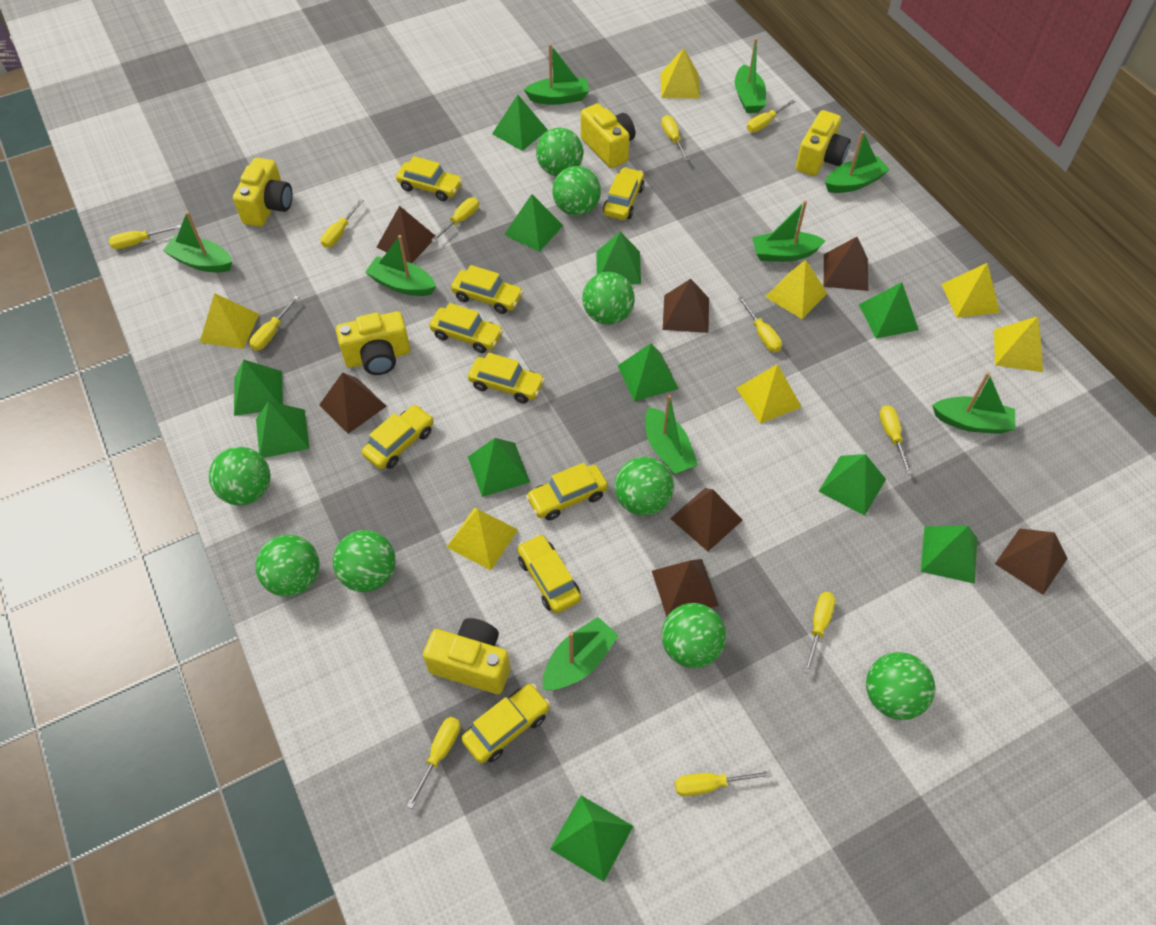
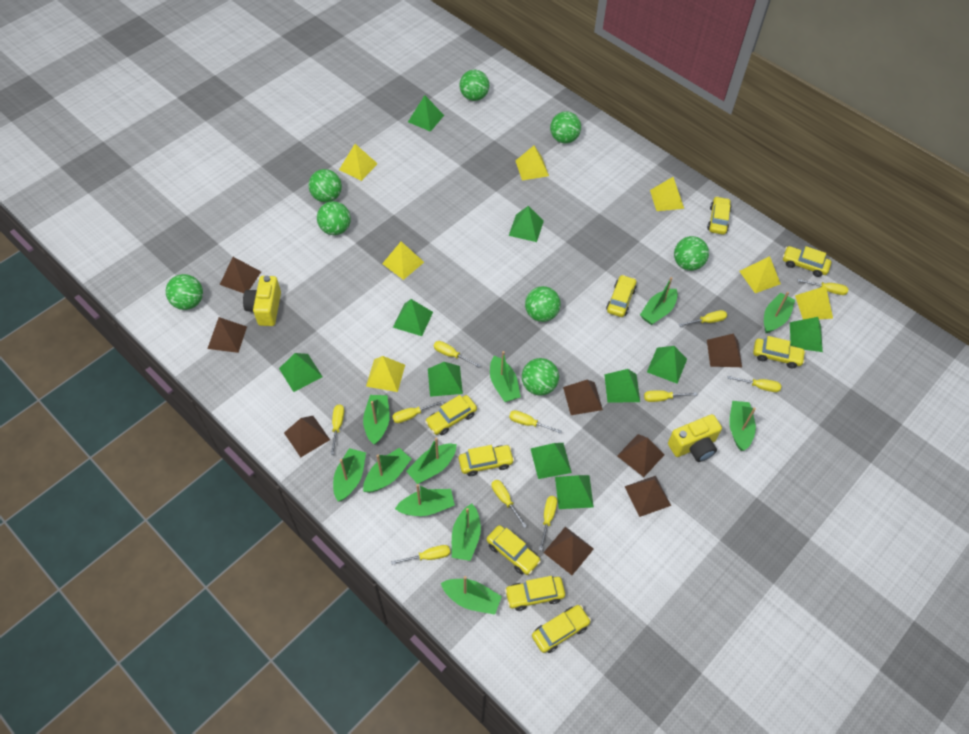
brown pyramid: [319,372,387,434] [376,206,435,263] [652,559,719,617] [663,279,709,333] [670,488,743,551] [824,237,869,291] [995,529,1068,595] = 7 -> [207,317,247,353] [220,257,261,293] [284,416,330,457] [543,527,594,575] [563,380,603,415] [617,434,664,477] [624,476,671,517] [707,333,742,367] = 8
green ball: [209,447,271,506] [255,535,320,597] [333,530,396,592] [536,128,583,176] [552,166,601,216] [582,272,635,325] [615,457,674,516] [662,603,726,668] [866,652,935,720] = 9 -> [166,274,203,310] [309,169,342,202] [317,201,351,235] [460,70,489,101] [522,358,559,396] [525,286,561,322] [550,111,581,144] [674,236,709,271] = 8
green boat: [163,212,232,272] [365,235,436,296] [524,44,589,105] [543,617,619,690] [645,395,698,475] [735,38,766,113] [752,200,826,262] [825,131,890,193] [932,372,1015,434] = 9 -> [333,448,366,502] [363,395,390,445] [363,448,411,493] [395,484,455,516] [406,437,456,484] [441,576,502,615] [452,504,481,561] [490,351,521,402] [640,277,678,325] [729,401,756,451] [764,292,795,333] = 11
green pyramid: [234,360,283,416] [256,401,310,458] [468,438,530,497] [492,95,548,151] [504,194,563,252] [550,795,633,882] [597,232,641,284] [618,343,678,401] [818,454,886,516] [859,282,919,339] [921,526,977,584] = 11 -> [279,353,323,392] [393,299,433,336] [408,95,444,132] [428,362,463,397] [509,206,544,242] [530,443,572,479] [555,475,594,509] [604,369,640,403] [647,346,687,384] [790,317,823,352] = 10
yellow camera: [233,158,292,227] [336,311,410,375] [423,618,510,694] [581,103,635,168] [796,110,851,176] = 5 -> [243,276,281,326] [668,414,722,462] = 2

